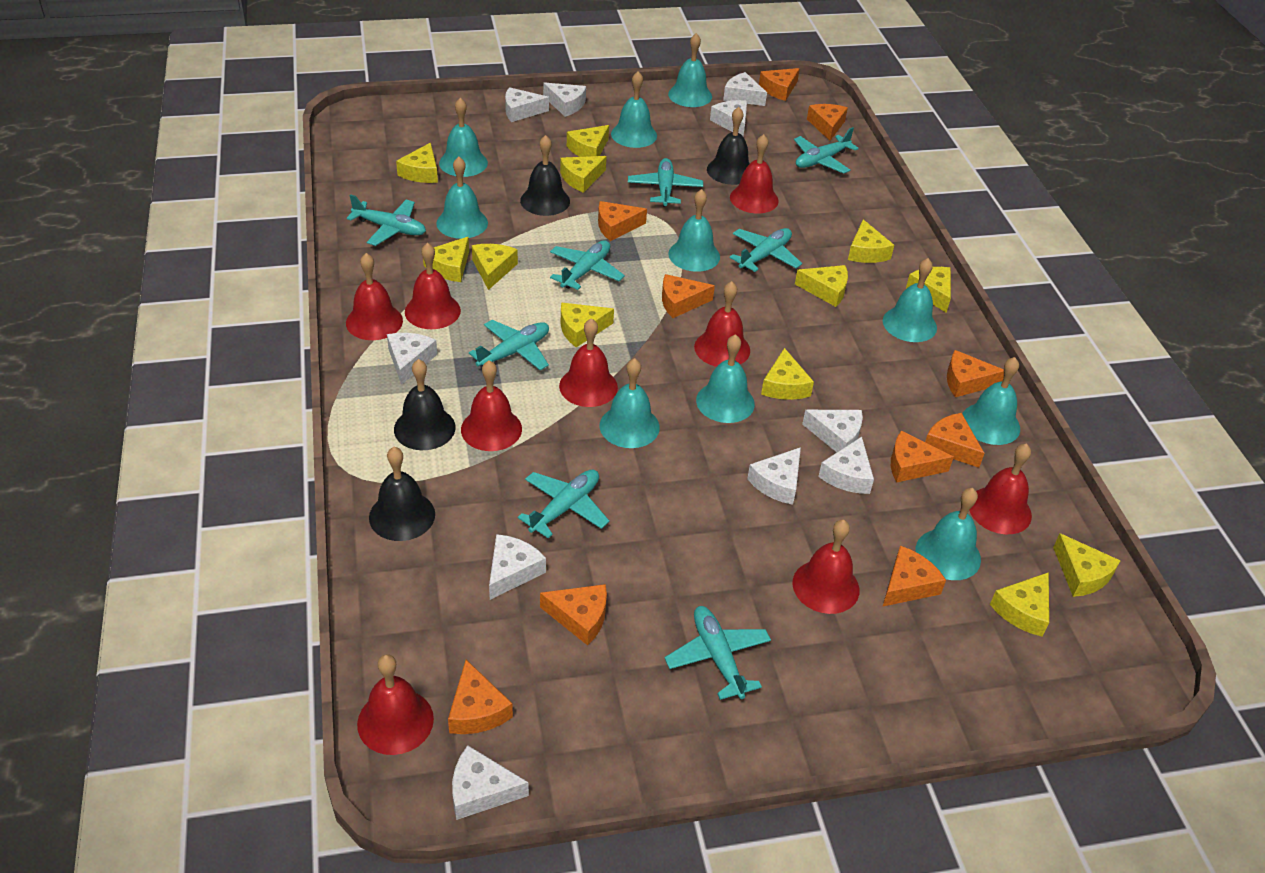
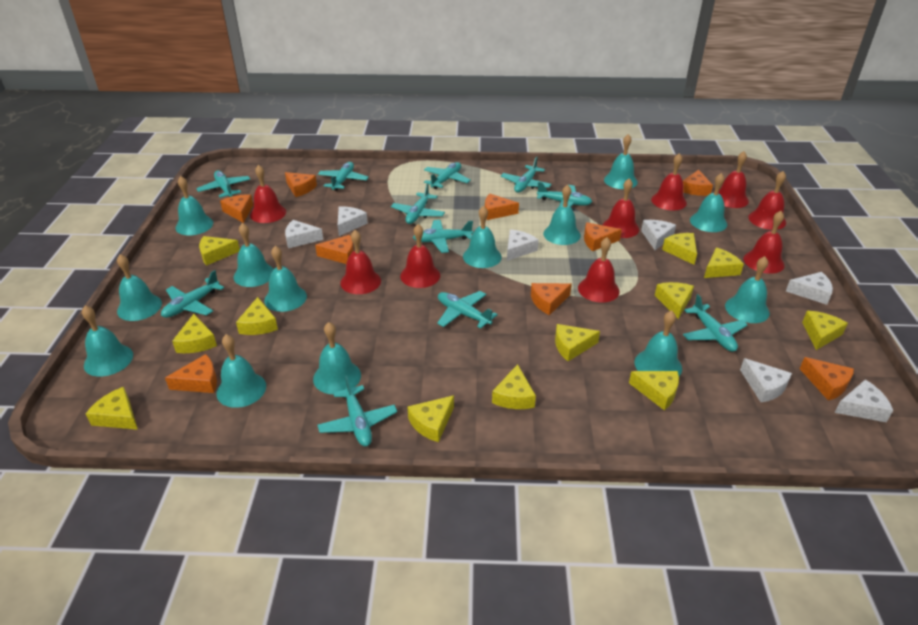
black bell: [369,447,435,541] [394,359,456,450] [520,135,570,216] [707,107,750,185] = 4 -> none = 0
orange cheese: [448,660,513,734] [540,584,607,646] [598,201,647,241] [662,274,715,318] [759,68,800,101] [807,104,848,141] [882,546,946,607] [891,431,954,483] [925,413,985,468] [947,350,1004,397] = 10 -> [165,354,217,393] [220,194,253,223] [285,172,317,197] [315,235,354,264] [485,194,519,220] [531,283,572,315] [584,222,622,251] [683,170,713,196] [800,357,854,400] = 9
turquoise bell: [436,157,488,239] [439,98,488,177] [599,358,660,448] [611,71,657,148] [668,33,712,107] [668,189,720,272] [696,334,755,423] [883,258,937,342] [916,488,981,580] [962,357,1020,445] = 10 -> [82,305,133,377] [117,254,162,321] [175,176,213,235] [216,334,266,408] [234,223,274,287] [264,246,307,312] [313,322,361,394] [463,206,502,268] [543,184,581,245] [604,134,638,189] [634,310,682,376] [690,173,727,232] [725,256,770,323] = 13
turquoise plane: [347,194,426,246] [469,320,549,370] [518,470,609,538] [550,240,625,290] [628,158,703,207] [664,606,771,700] [730,228,802,272] [794,127,859,173] = 8 -> [161,270,224,318] [196,170,250,198] [317,375,397,446] [318,162,369,191] [391,183,445,224] [413,220,473,253] [424,162,471,189] [437,291,498,329] [501,157,551,193] [537,182,592,207] [683,294,747,352] = 11
white cheese: [387,333,437,385] [452,745,529,820] [489,534,546,600] [505,87,549,122] [543,83,586,117] [710,100,747,136] [723,72,767,106] [747,447,801,505] [802,410,863,452] [818,437,874,494] = 10 -> [285,220,323,248] [338,207,368,236] [507,229,539,261] [641,220,676,250] [740,358,792,402] [786,272,833,305] [835,380,893,422] = 7

